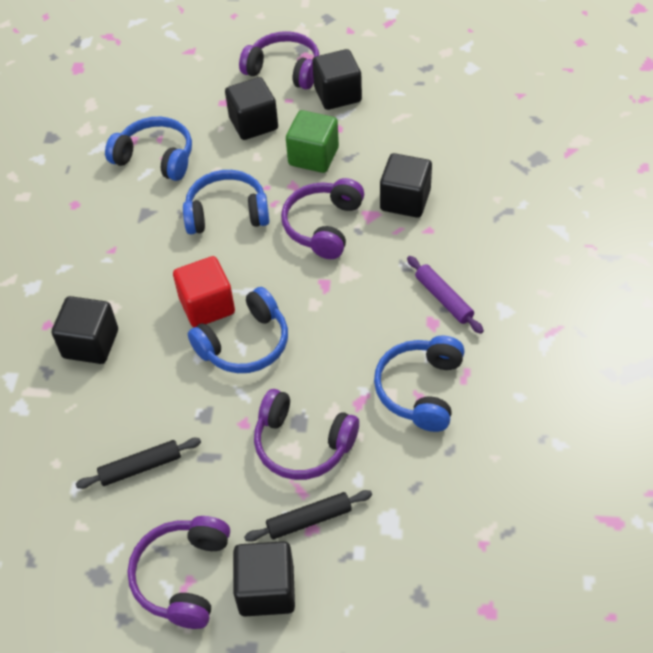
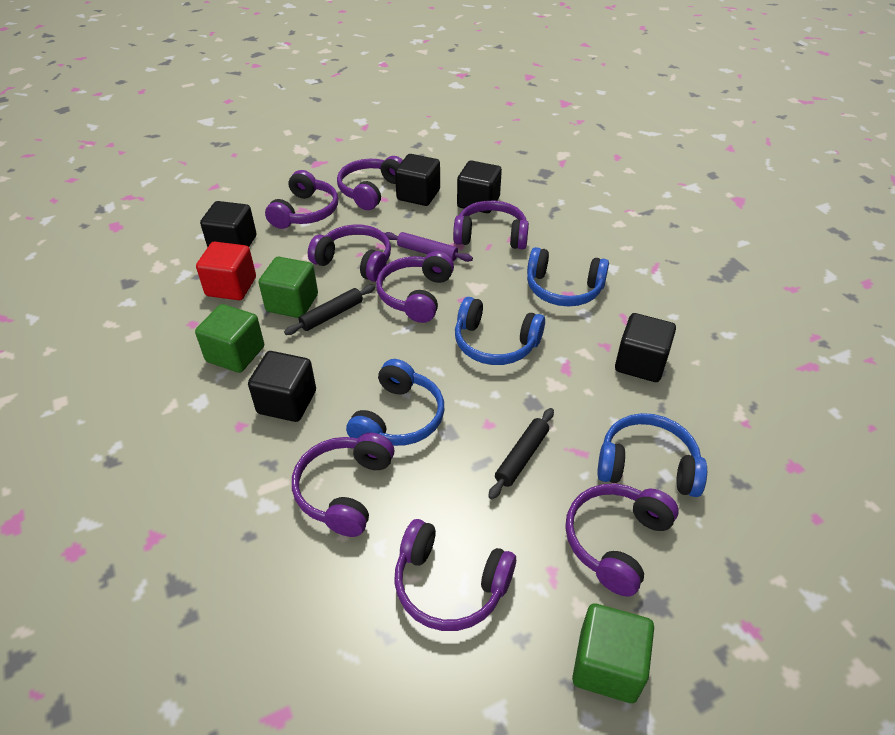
green cube: [286,110,339,173] = 1 -> [195,304,264,373] [259,257,318,318] [572,604,654,703] = 3
purple headphones: [127,516,230,629] [239,31,319,89] [254,389,359,480] [281,178,364,259] = 4 -> [265,170,338,229] [292,433,394,537] [308,224,391,282] [337,156,403,210] [376,251,454,323] [394,519,516,631] [453,201,529,249] [565,484,679,597] = 8

